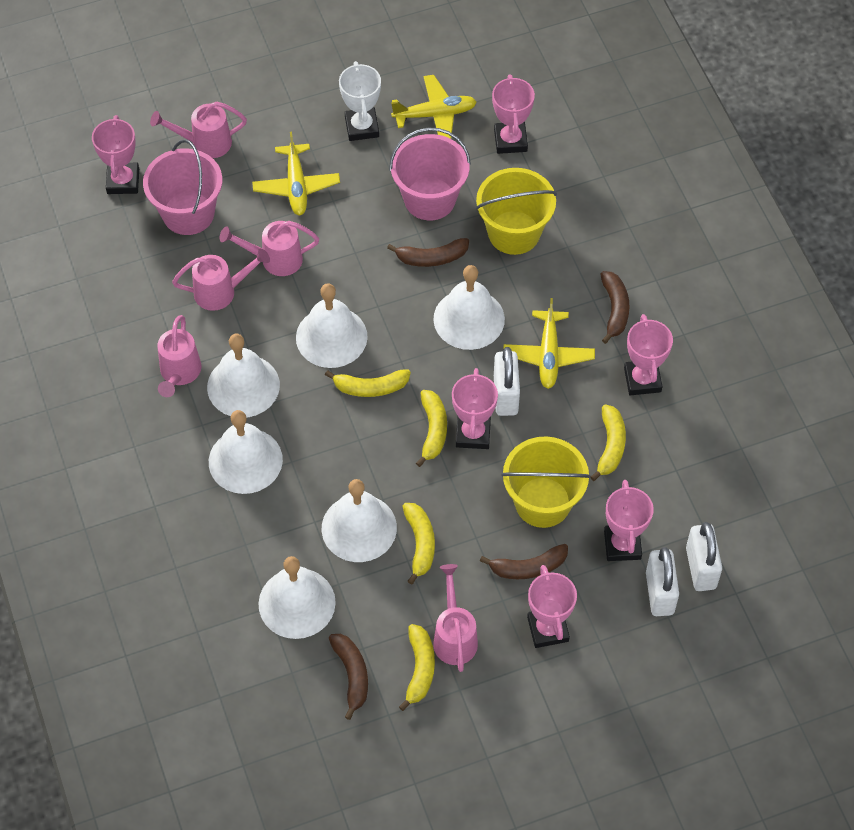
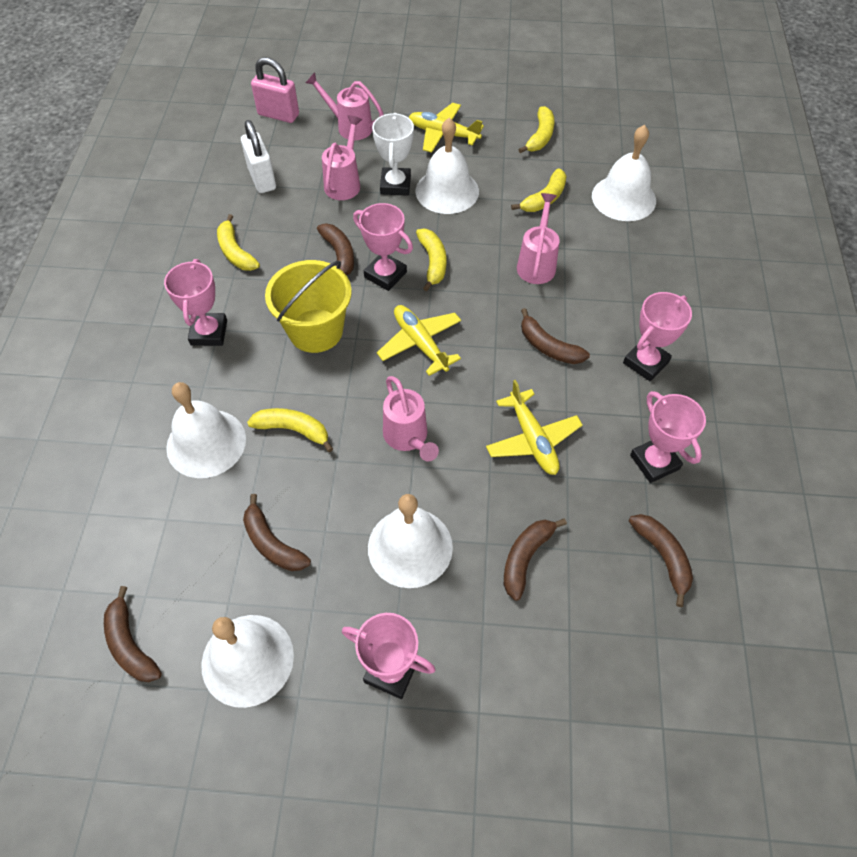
brown banana: [329,634,368,720] [387,238,469,267] [480,544,568,579] [600,271,629,344] = 4 -> [104,586,162,682] [243,494,311,571] [317,224,354,275] [504,518,567,601] [521,308,590,364] [629,514,693,607] = 6
pink bucket: [143,139,222,235] [389,127,471,220] = 2 -> none = 0
pink padlock: none = 0 -> [251,57,299,123] = 1
pink trophy: [92,115,139,194] [452,368,498,449] [492,75,535,154] [527,565,577,648] [604,480,654,561] [624,314,673,395] = 6 -> [164,259,227,346] [342,613,435,699] [353,203,413,291] [623,292,692,381] [630,391,706,483] = 5
pink watering can: [150,102,247,158] [157,315,201,397] [172,248,270,311] [220,221,319,276] [433,564,478,672] = 5 -> [306,72,384,140] [322,115,362,200] [383,376,439,461] [517,193,559,284] = 4
white bell: [207,334,280,417] [209,410,283,494] [258,556,336,639] [296,283,368,368] [322,479,397,562] [433,265,505,350] = 6 -> [166,382,246,478] [201,615,294,708] [368,494,453,588] [416,118,479,214] [592,125,656,221] = 5
white padlock: [494,347,520,416] [646,547,679,616] [686,522,722,591] = 3 -> [241,120,276,193] = 1
yellow bucket: [476,168,557,255] [501,436,591,528] = 2 -> [265,260,352,353] = 1

